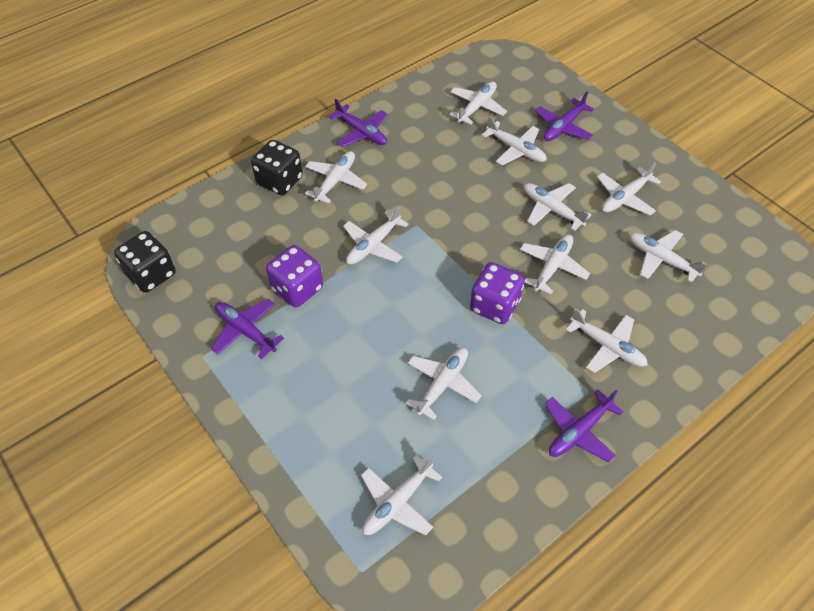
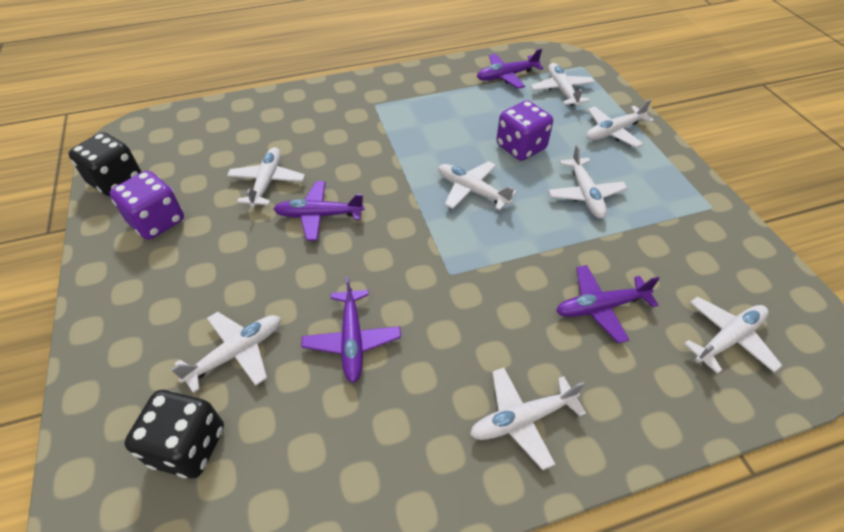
white plane: [305,151,367,204] [343,205,409,265] [361,454,442,536] [406,348,482,420] [449,81,507,125] [482,116,547,165] [520,234,590,295] [523,183,591,231] [566,308,648,373] [597,162,661,216] [629,230,707,283] = 11 -> [171,312,281,393] [227,147,305,208] [438,161,517,211] [470,368,586,470] [531,63,595,106] [548,145,627,219] [586,99,654,148] [684,297,783,374] = 8

